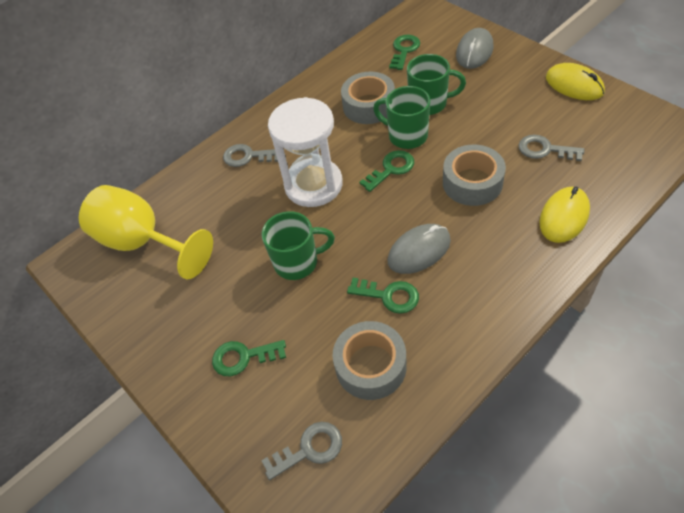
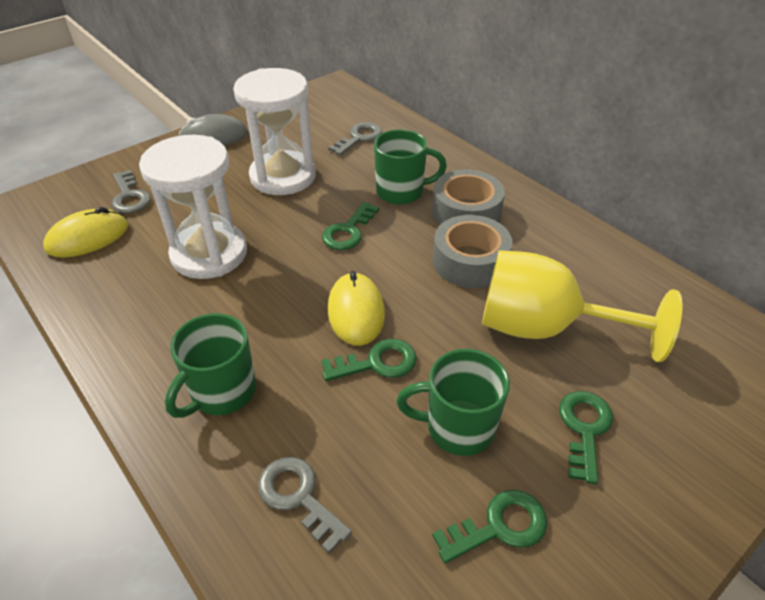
grey mouse: [387,224,451,274] [456,28,493,69] = 2 -> [178,114,247,146] = 1
grey tape: [333,321,407,400] [341,72,395,124] [443,145,506,206] = 3 -> [432,169,505,225] [433,215,513,288] = 2
white hourglass: [268,97,343,207] = 1 -> [139,135,247,279] [233,68,316,195] = 2

